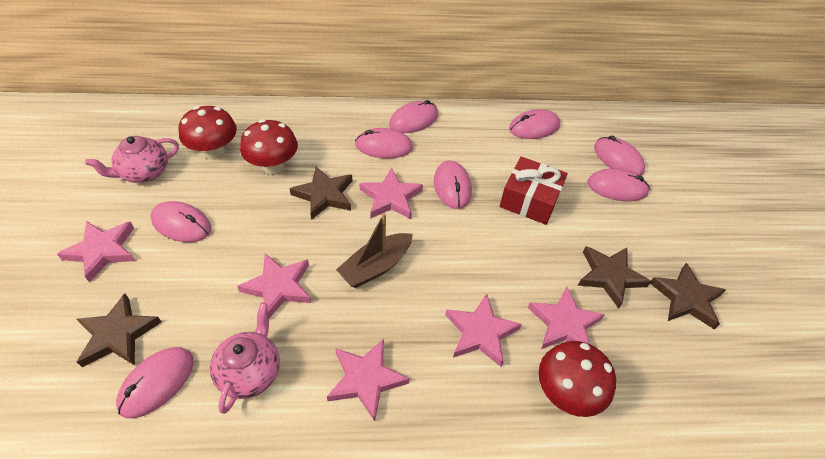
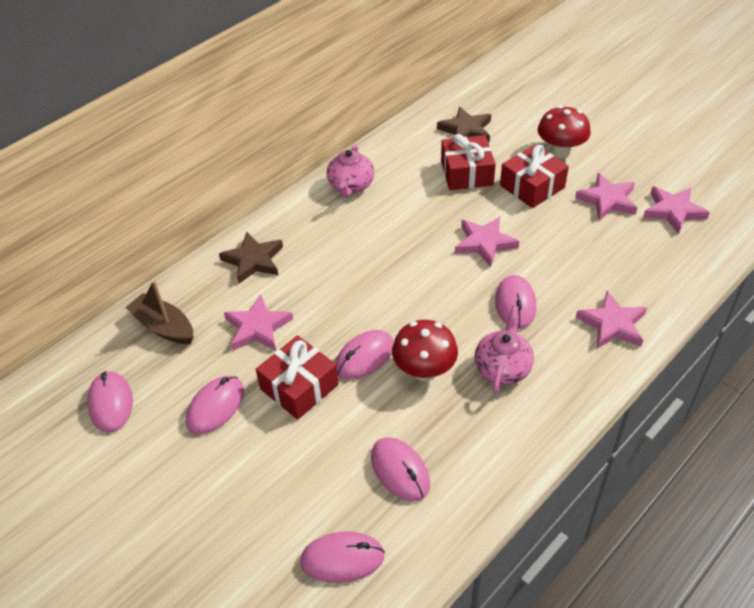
brown star: [77,293,161,367] [289,166,353,220] [578,246,651,309] [650,263,726,329] = 4 -> [219,232,283,284] [437,107,491,143] = 2
pink mouse: [116,347,194,418] [150,201,211,242] [355,128,413,159] [389,100,438,133] [434,161,472,209] [509,109,560,139] [587,168,650,202] [594,136,645,176] = 8 -> [87,371,133,433] [186,376,244,434] [300,531,385,583] [335,330,394,380] [371,438,430,501] [495,275,537,329] = 6
pink star: [57,221,135,283] [237,254,311,319] [327,339,410,421] [359,168,423,219] [445,294,522,367] [528,286,605,349] = 6 -> [224,294,293,351] [455,217,519,267] [575,173,637,220] [576,291,647,349] [643,186,710,234] = 5
red gift: [500,157,568,225] = 1 -> [256,335,339,420] [441,134,496,190] [500,144,569,208] = 3
red mushroom: [179,106,237,160] [240,119,298,175] [538,341,616,417] = 3 -> [392,320,458,381] [538,106,591,158] = 2

